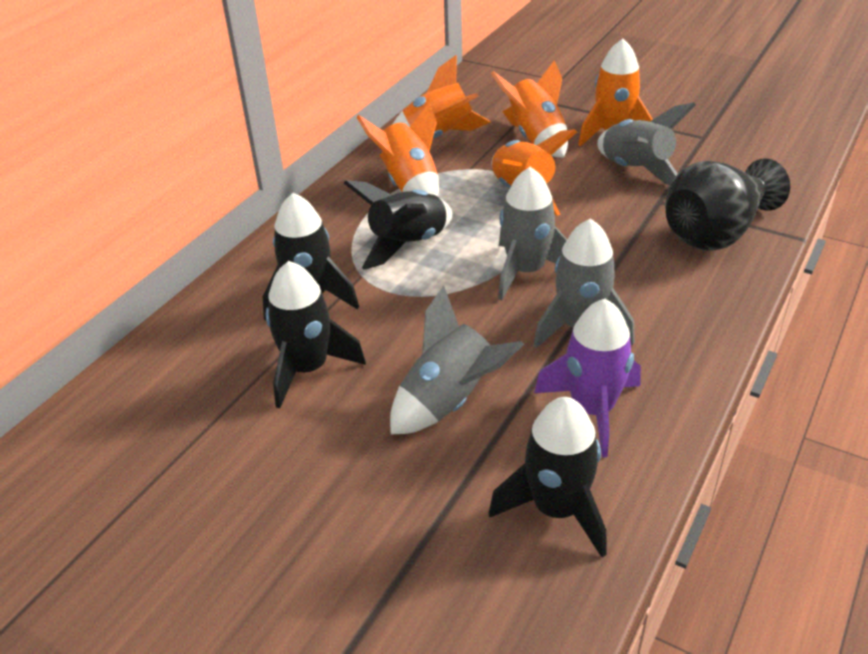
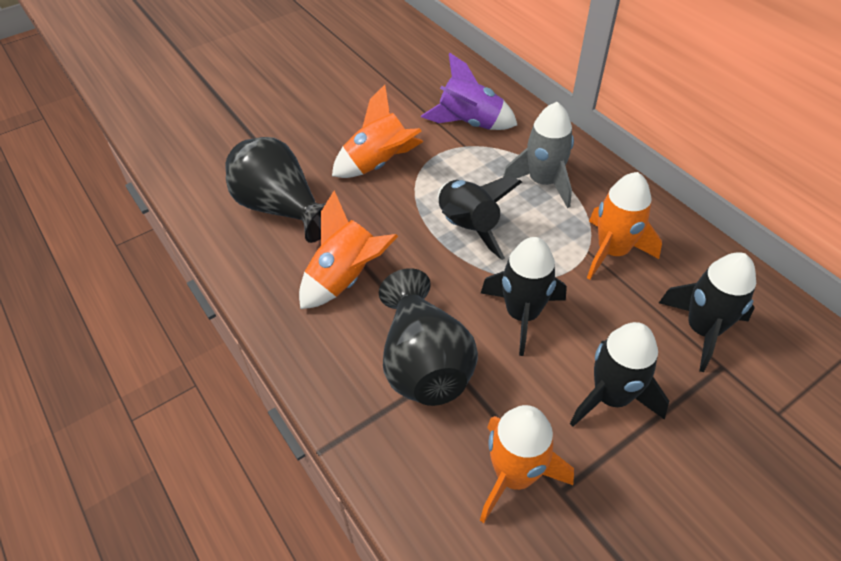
black vase: [665,158,790,251] = 1 -> [225,137,326,243] [379,268,478,406] = 2
grey rocket: [390,285,524,435] [498,167,567,300] [533,218,635,348] [597,103,696,185] = 4 -> [503,102,574,208] = 1
orange rocket: [356,103,439,197] [392,55,491,138] [491,60,568,158] [492,129,577,216] [578,39,653,146] = 5 -> [299,190,398,309] [332,85,423,178] [480,405,574,523] [587,172,662,280] = 4

